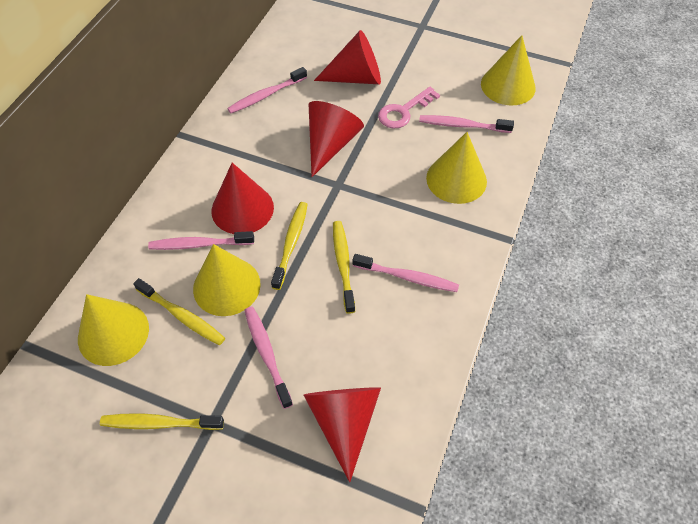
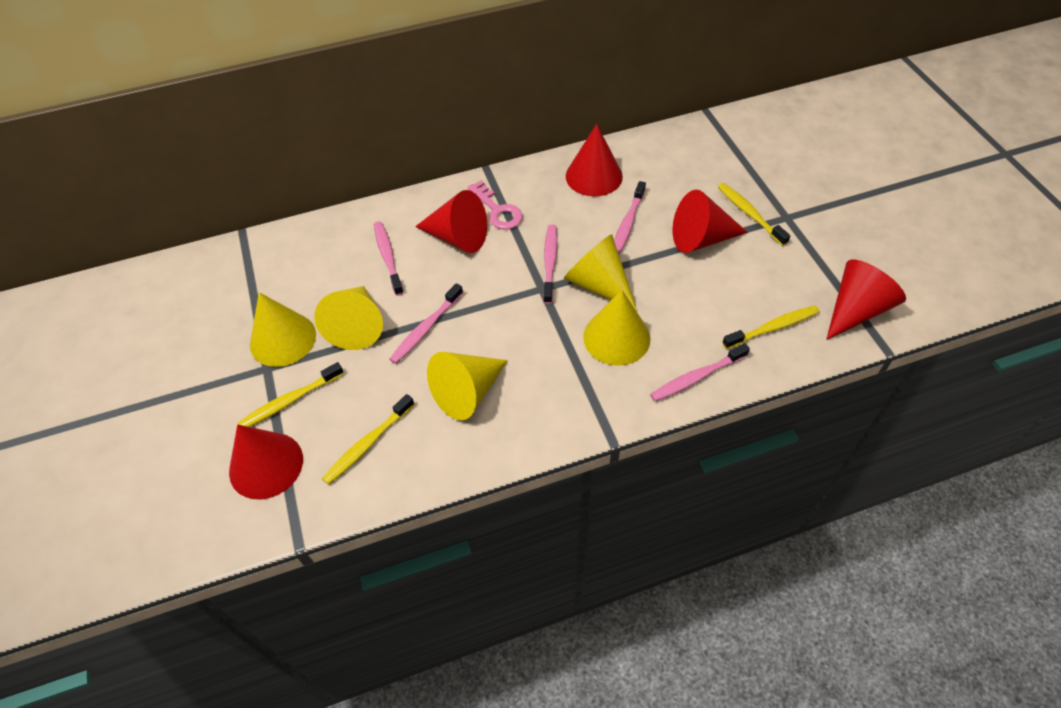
red cone: [212,163,274,234] [304,387,381,482] [309,101,364,177] [314,30,381,85] = 4 -> [229,425,303,499] [415,190,487,253] [566,124,623,197] [673,190,748,253] [826,260,906,340] = 5
yellow cone: [78,294,149,366] [193,244,261,316] [426,132,487,204] [481,35,536,105] = 4 -> [250,292,316,367] [314,286,383,350] [427,352,508,420] [564,234,637,311] [583,290,650,366] = 5

